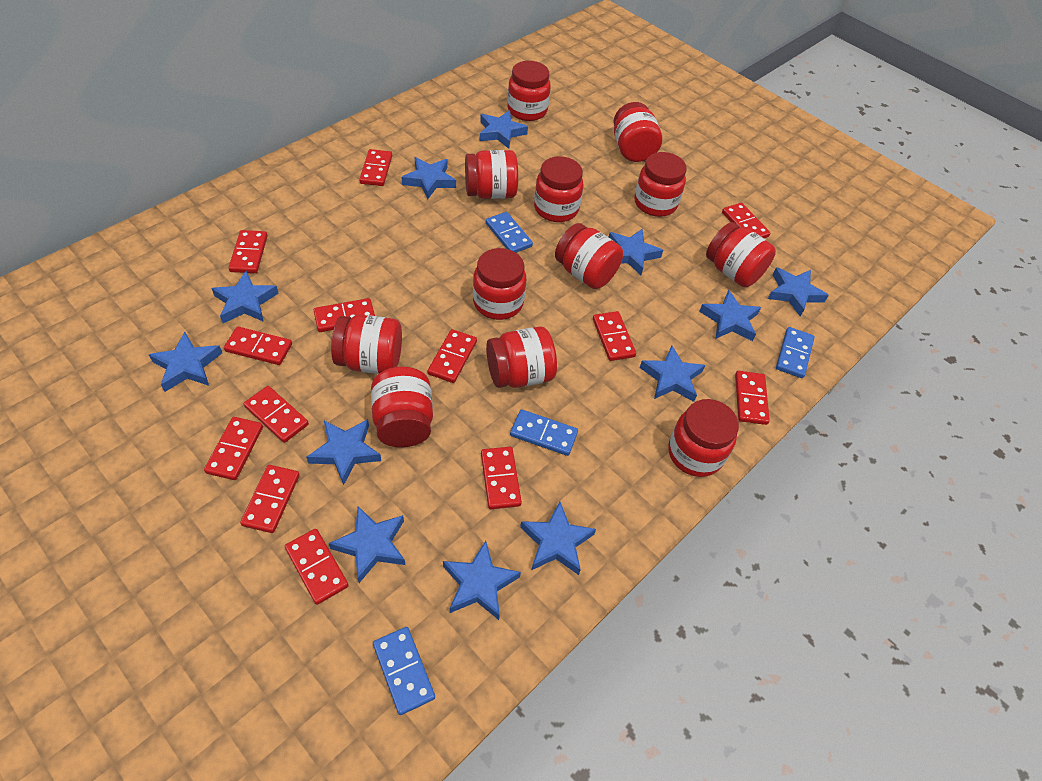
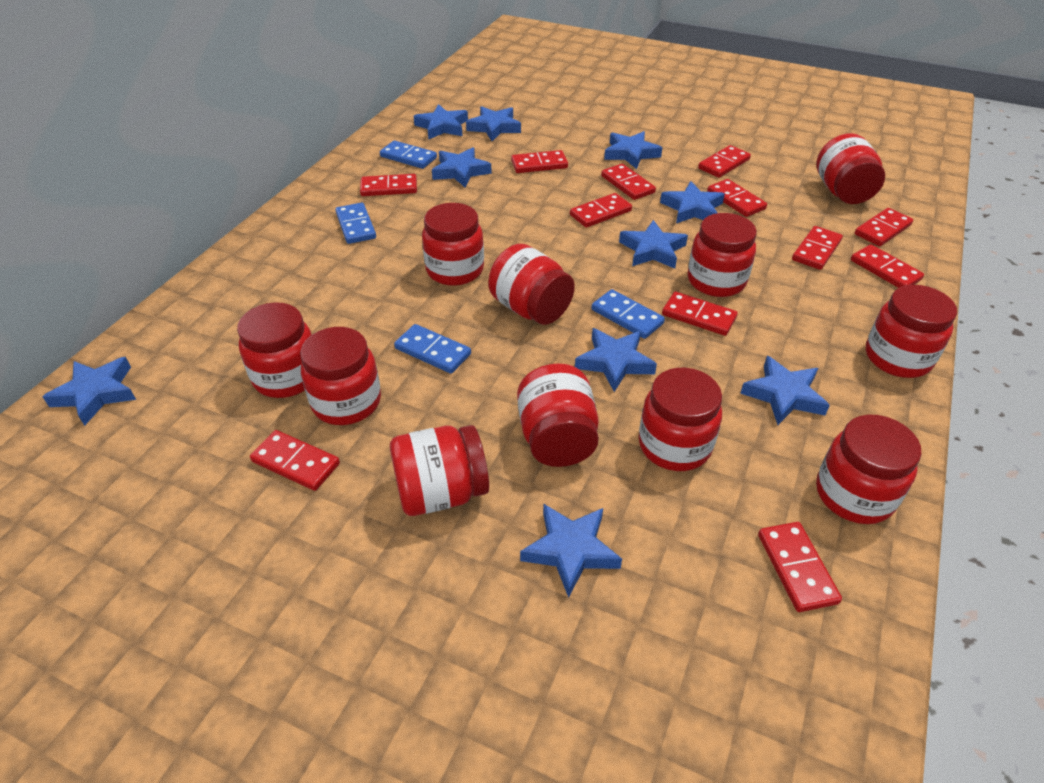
blue star: [149,332,222,392] [211,271,279,323] [306,419,381,485] [329,506,405,583] [402,157,456,199] [443,541,521,620] [480,110,528,149] [520,501,596,575] [609,229,663,275] [640,345,705,402] [699,290,761,341] [768,267,829,316] = 12 -> [42,357,136,426] [414,104,468,140] [432,147,492,188] [466,106,521,141] [520,504,622,598] [575,328,657,392] [604,131,662,169] [619,220,688,268] [660,181,725,223] [740,356,830,425] = 10
red domino: [204,417,263,480] [224,327,292,365] [229,230,268,273] [240,465,300,533] [244,386,309,443] [285,529,349,605] [314,298,375,332] [359,149,392,186] [428,329,477,383] [481,447,522,509] [593,311,636,361] [722,203,770,238] [735,371,770,425] = 13 -> [250,430,340,491] [360,174,417,196] [511,150,568,173] [570,193,632,228] [601,164,656,200] [662,292,738,336] [698,145,751,178] [707,179,767,217] [758,522,842,612] [792,226,843,270] [851,244,924,288] [855,208,913,246] = 12
red jar: [331,315,402,374] [371,366,433,447] [465,150,518,199] [473,248,526,320] [486,326,557,388] [507,61,551,121] [534,156,584,222] [555,223,623,289] [614,102,662,162] [635,152,687,217] [668,399,739,477] [706,222,776,287] = 12 -> [237,302,312,398] [300,327,381,425] [390,425,489,516] [422,203,484,286] [488,244,575,325] [517,364,599,467] [639,368,722,471] [688,213,757,297] [816,133,885,204] [816,415,922,524] [866,285,957,378] = 11

